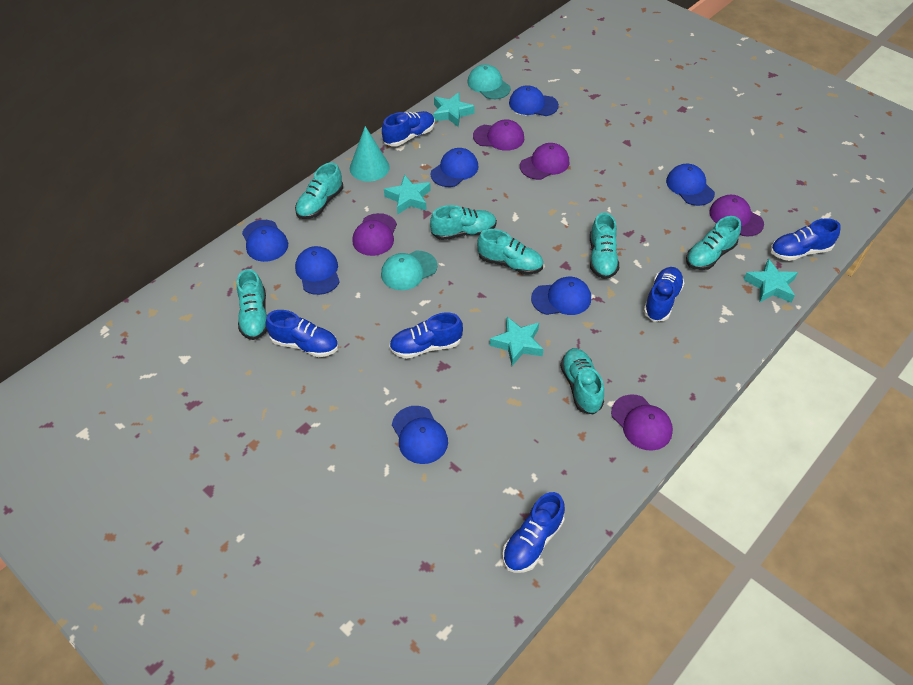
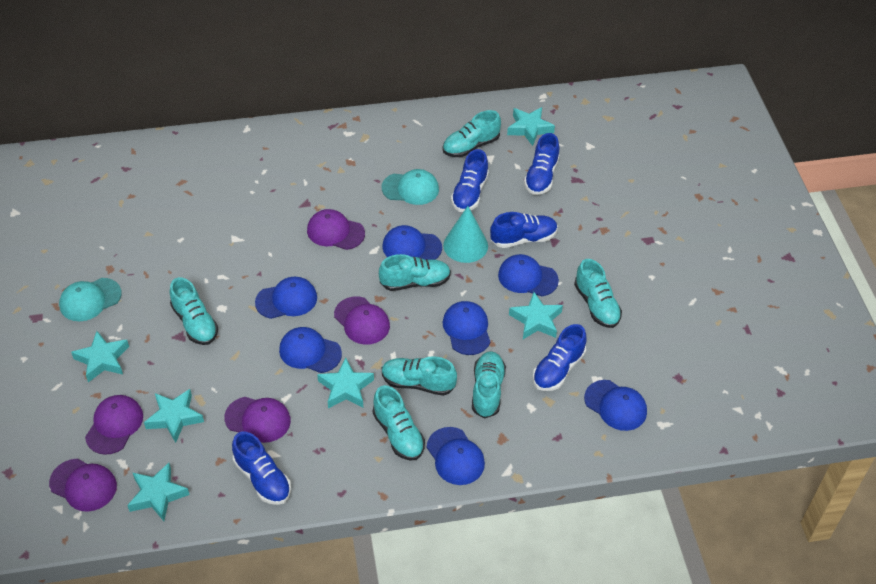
blue shoe: [266,310,338,357] [382,111,435,147] [389,312,463,359] [502,492,565,573] [644,267,685,322] [770,218,841,261] = 6 -> [232,432,291,505] [451,149,489,212] [490,212,558,248] [524,133,560,195] [533,324,587,391] = 5
turquoise star: [384,175,431,215] [433,92,475,127] [490,317,544,366] [743,259,798,303] = 4 -> [71,331,129,382] [127,463,189,521] [144,389,204,443] [317,358,374,409] [507,107,555,146] [509,292,563,339] = 6

